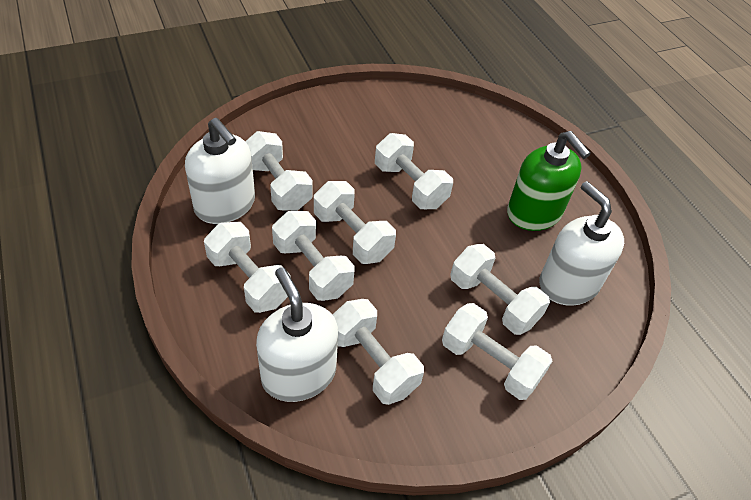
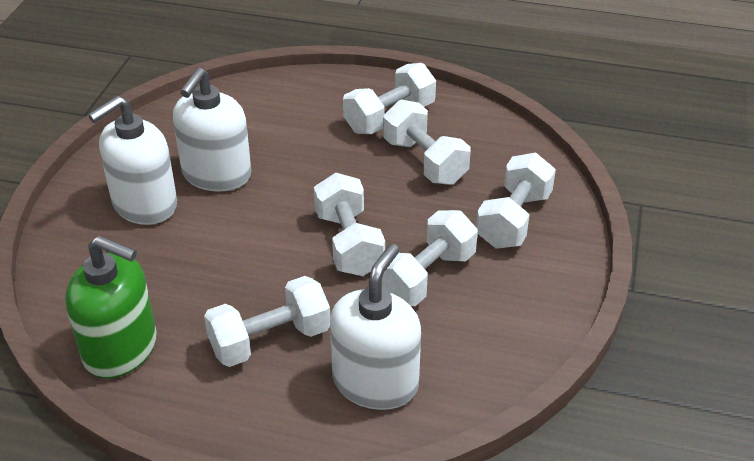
white dumbbell: [204,222,290,313] [245,131,313,211] [272,211,355,301] [314,181,396,264] [332,299,424,405] [375,133,453,209] [442,303,552,400] [450,244,550,335] = 8 -> [204,276,330,367] [314,173,385,276] [343,63,436,134] [382,210,478,306] [383,99,471,185] [476,153,556,249] = 6

